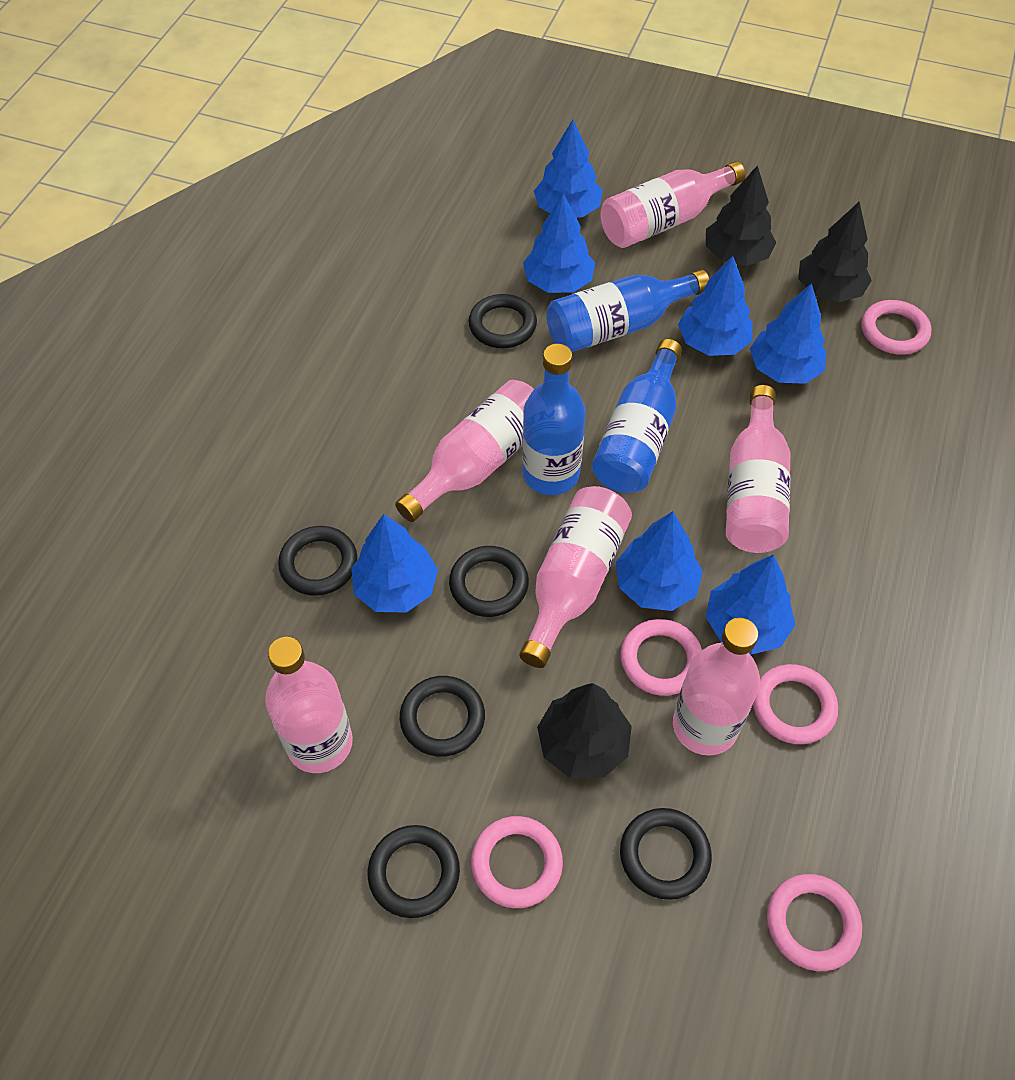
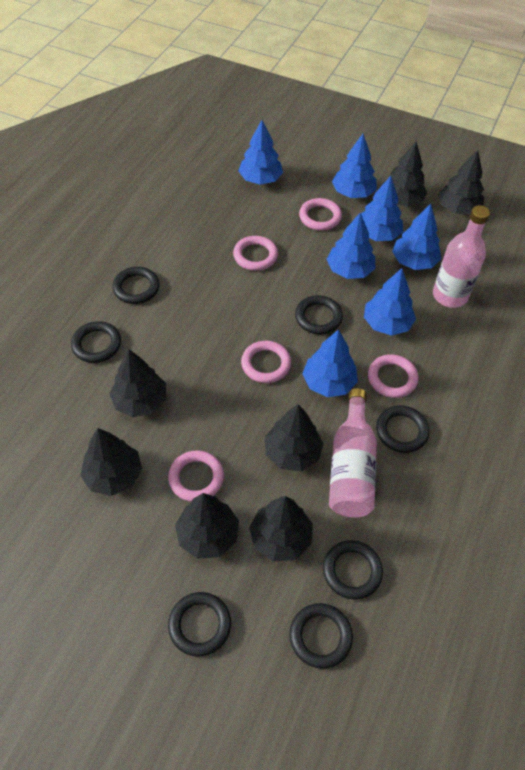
black ring: [278,526,357,596] [368,825,460,918] [400,676,485,757] [449,546,529,617] [469,294,537,348] [620,808,712,900] = 6 -> [71,321,121,363] [112,267,159,304] [168,592,231,656] [289,603,353,669] [295,295,343,334] [323,540,383,600] [376,405,429,453] = 7
black tree: [537,683,632,778] [706,165,777,266] [798,201,872,302] = 3 -> [80,428,142,496] [110,349,166,417] [175,493,239,559] [249,496,313,562] [265,404,323,471] [383,142,427,207] [438,150,484,215] = 7
blue bottle: [522,344,586,495] [547,269,709,352] [592,339,682,493] = 3 -> none = 0
pink bottle: [265,637,353,773] [395,380,534,522] [519,486,632,668] [601,161,745,248] [673,618,760,756] [726,385,790,553] = 6 -> [329,388,377,517] [433,205,490,308] = 2

